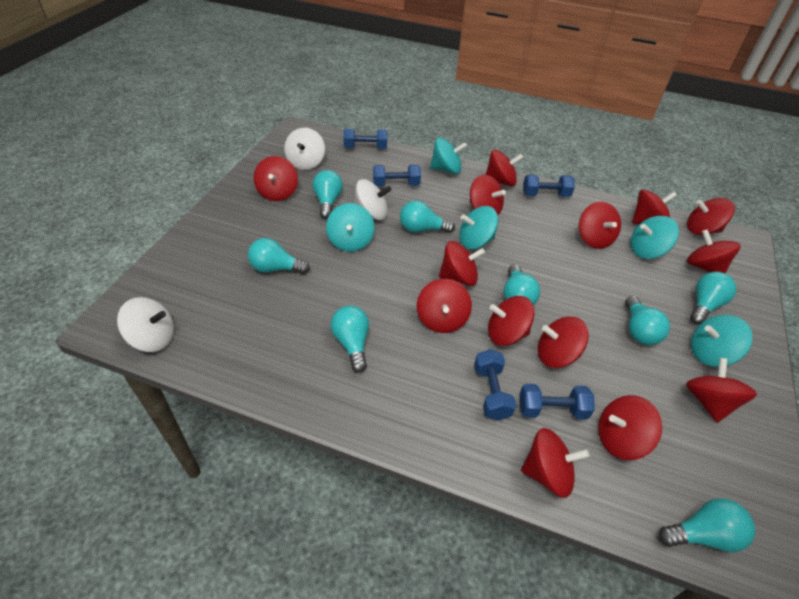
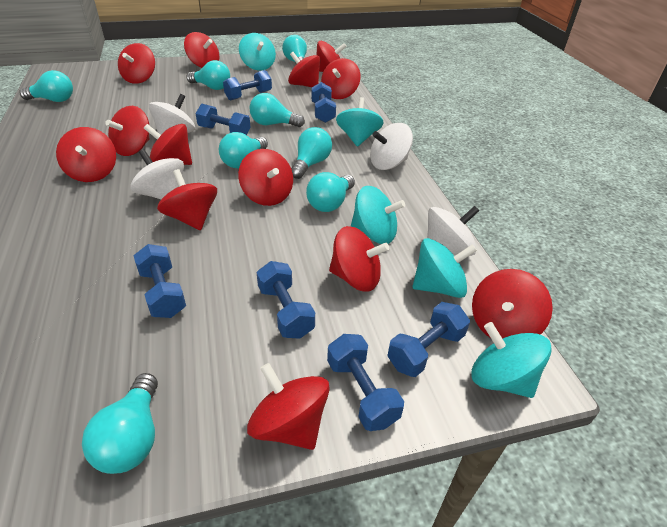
blue dumbbell: [344,129,387,149] [373,165,421,186] [474,349,516,421] [520,384,595,419] [523,175,575,197] = 5 -> [133,244,186,318] [195,104,251,135] [223,70,272,100] [256,261,315,339] [311,82,336,123] [327,334,404,431] [388,302,470,377] = 7
red spinning top: [254,156,298,201] [417,279,472,333] [439,241,485,286] [470,175,506,215] [486,149,524,186] [488,296,534,346] [521,428,589,498] [538,317,589,368] [579,202,621,249] [598,395,662,460] [632,190,677,224] [686,358,757,423] [687,198,735,235] [687,229,741,273] = 14 -> [56,127,116,182] [105,106,150,156] [118,43,155,84] [144,124,192,165] [157,169,217,230] [184,32,220,68] [238,149,293,206] [247,363,329,450] [288,52,320,87] [316,41,347,72] [321,58,360,99] [329,226,389,292] [472,269,553,339] = 13
white spinning top: [117,297,174,352] [284,128,325,170] [354,179,391,220] = 3 -> [131,149,184,199] [149,94,195,135] [370,123,413,170] [427,206,479,256] = 4

